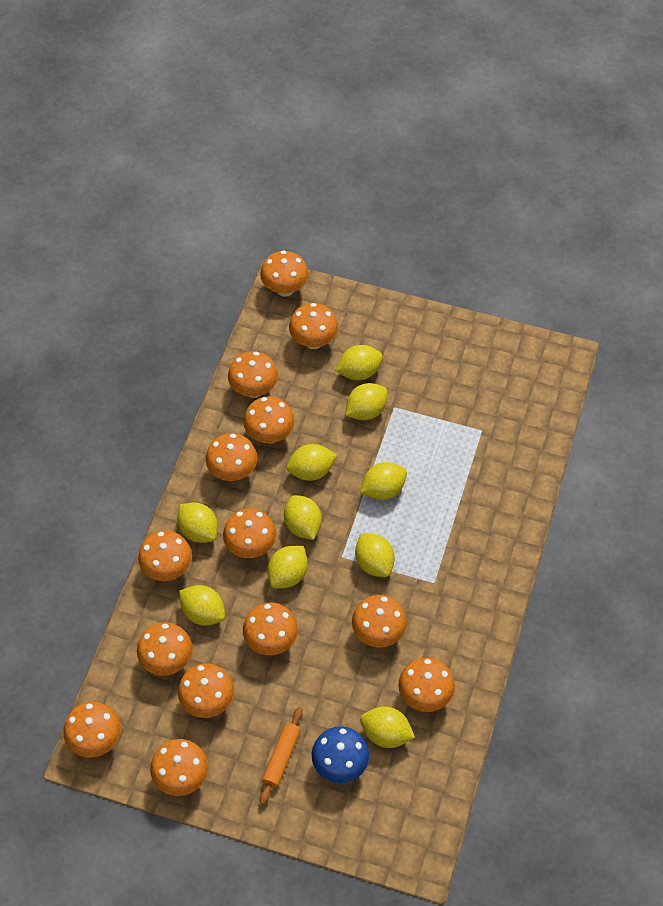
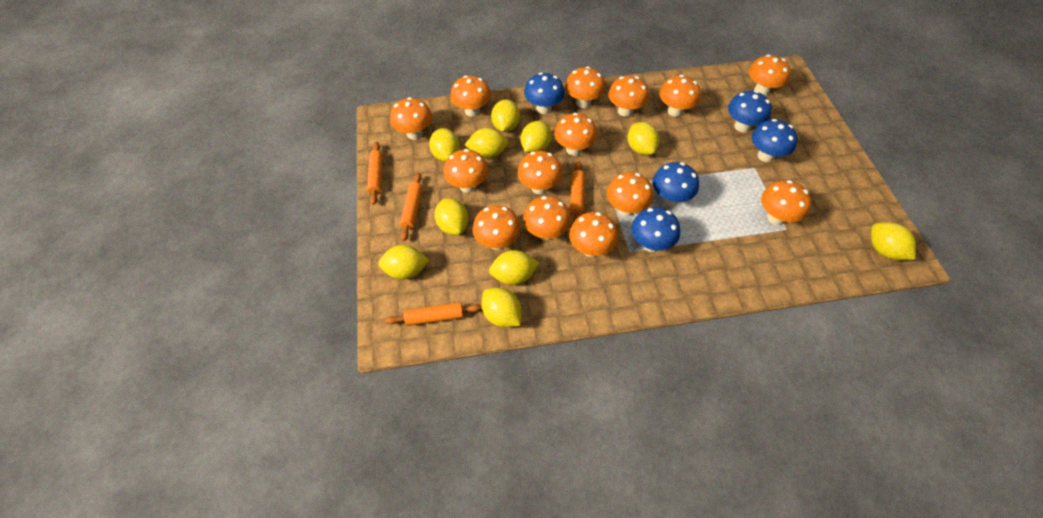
blue mushroom: [311,726,369,783] = 1 -> [524,73,565,114] [631,207,680,252] [653,162,699,206] [728,91,772,132] [752,119,798,162] = 5
orange rolling pin: [260,707,303,805] = 1 -> [367,142,383,205] [385,302,481,326] [400,173,423,241] [570,161,585,223] = 4

